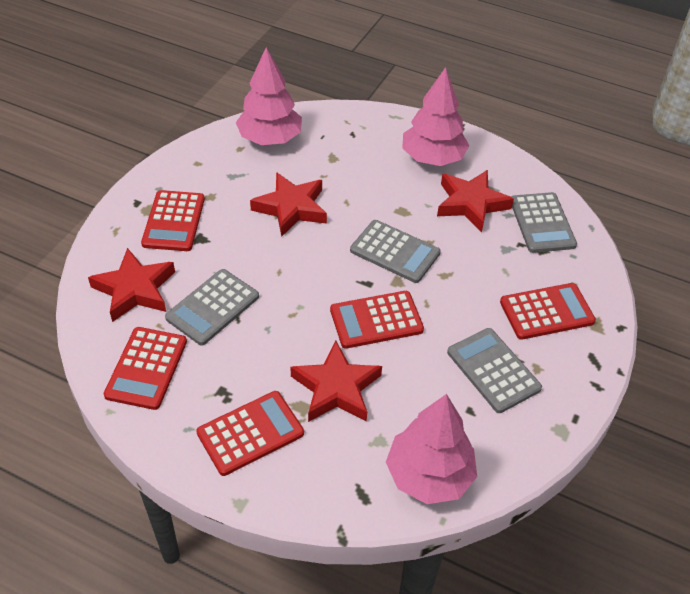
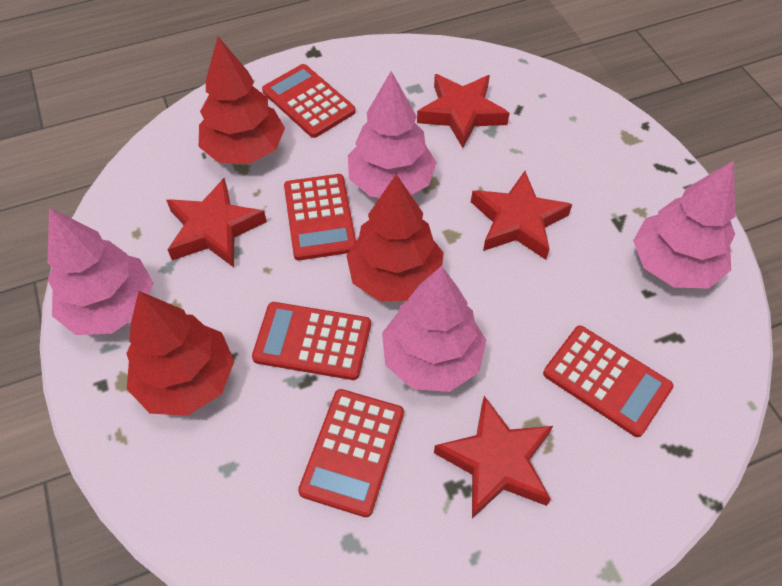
grey calculator: [165,269,259,345] [350,220,441,283] [447,328,542,413] [511,192,577,253] = 4 -> none = 0
pink tree: [236,47,302,145] [386,394,477,504] [402,67,469,166] = 3 -> [48,208,153,335] [348,71,437,198] [382,266,486,392] [633,161,736,288] = 4
red tree: none = 0 -> [126,291,234,416] [199,37,285,164] [346,174,444,302] = 3

